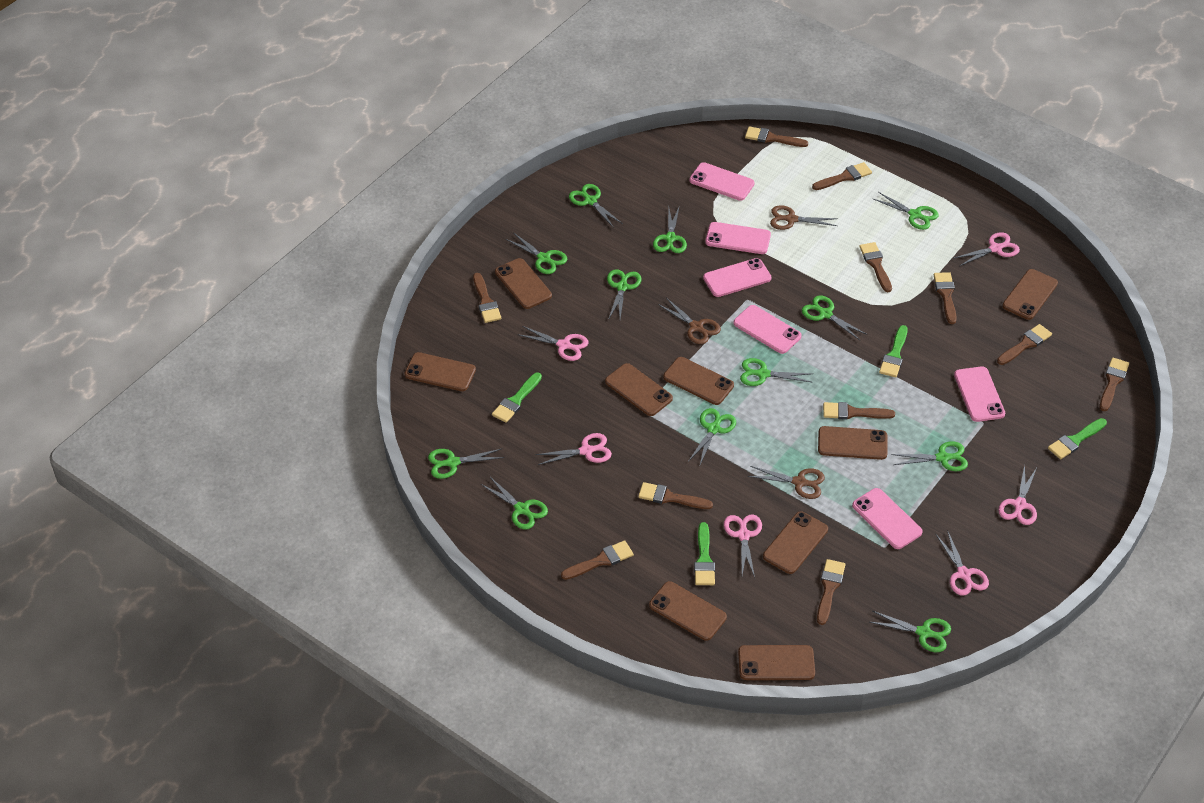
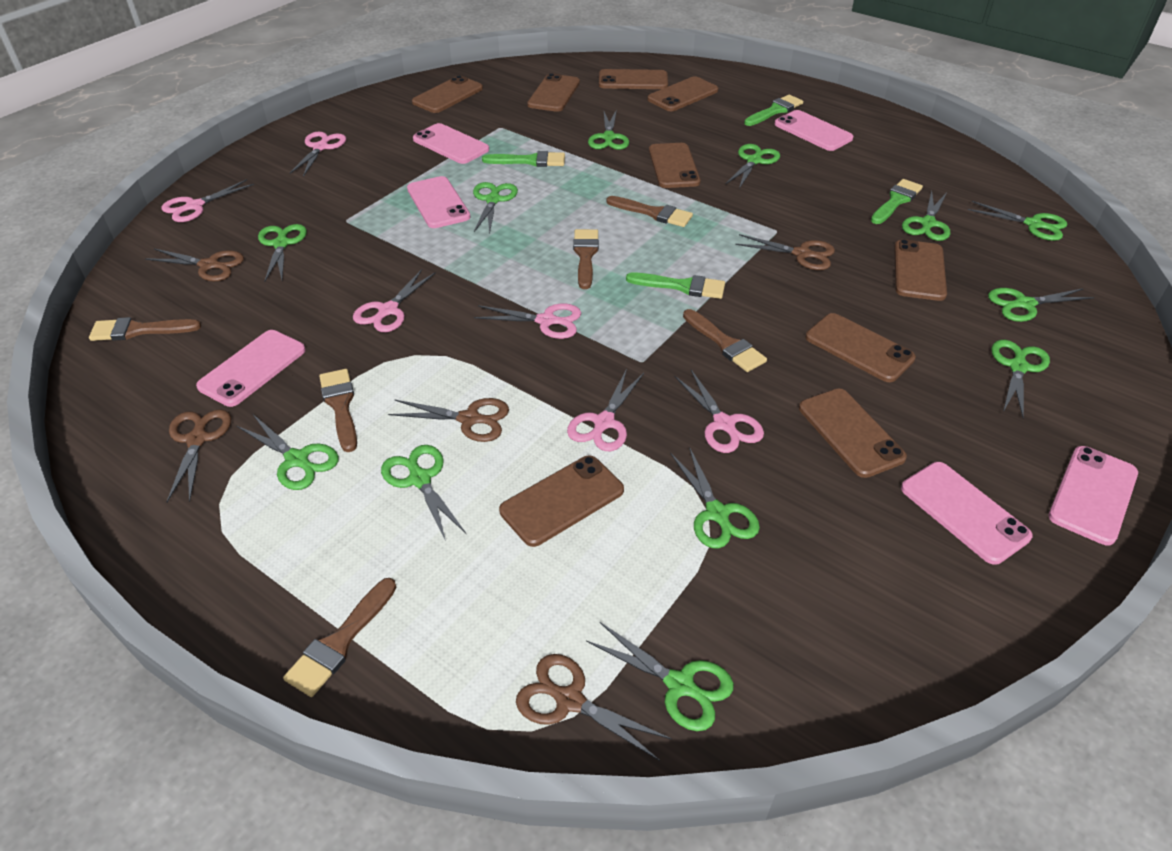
brown brush: [473,273,502,323] [561,540,634,580] [638,482,713,509] [745,126,808,147] [812,162,872,190] [817,559,846,625] [823,402,895,420] [859,242,892,292] [934,272,957,324] [997,324,1052,365] [1100,357,1129,411] = 11 -> [89,317,201,341] [283,578,397,697] [319,369,357,452] [573,229,599,289] [606,196,693,227] [683,309,767,372] = 6
brown scissors: [658,298,721,344] [748,466,825,499] [770,205,838,230] = 3 -> [145,248,244,281] [167,409,232,502] [388,398,509,442] [516,654,672,761] [735,234,835,270] = 5

